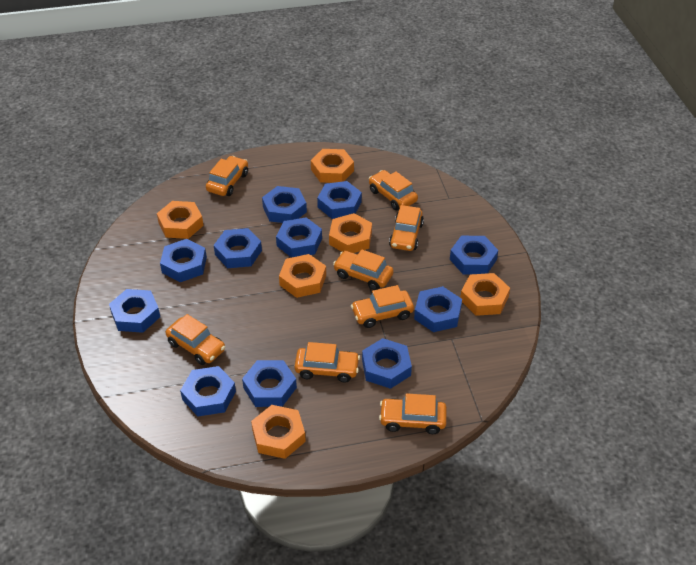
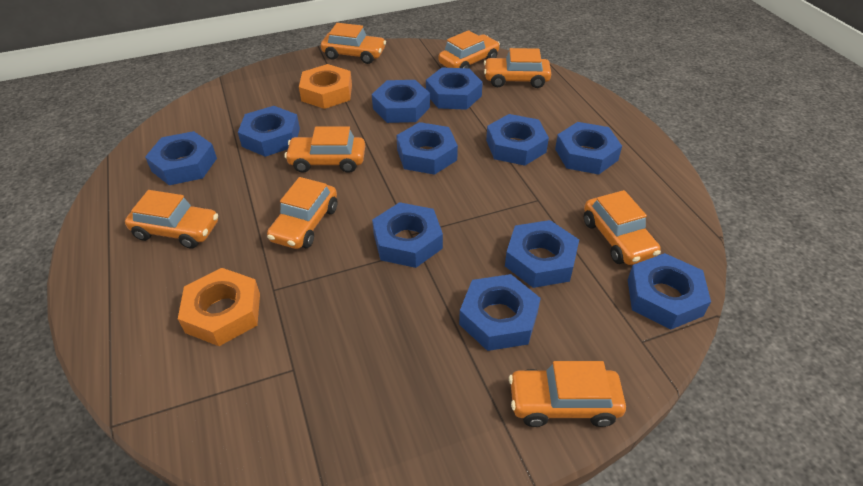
orange nut: [157,201,204,239] [251,405,306,459] [279,254,326,298] [311,149,354,183] [329,213,372,253] [460,273,510,316] = 6 -> [178,268,260,346] [299,64,352,109] = 2

